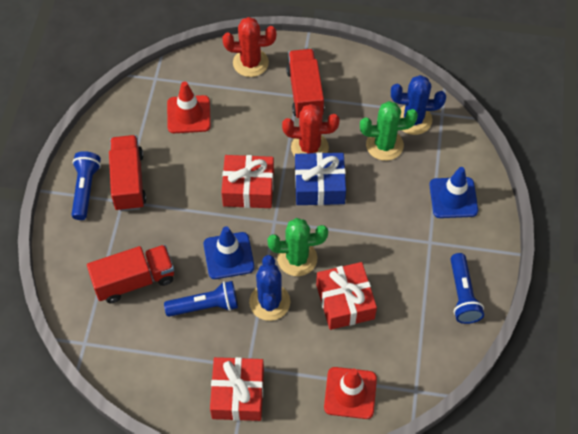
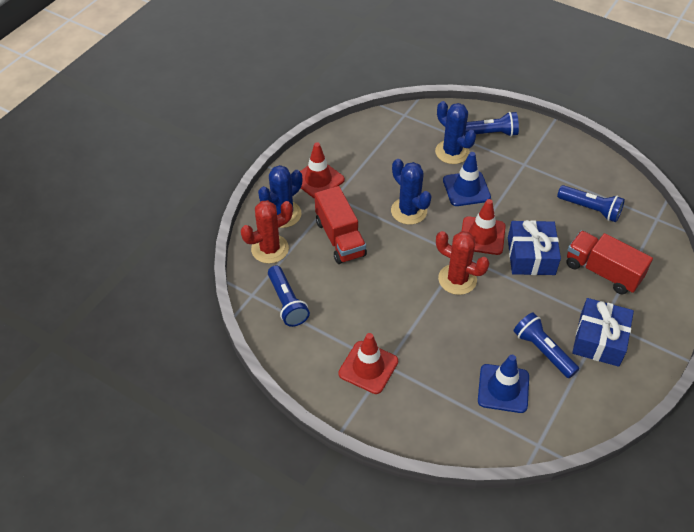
blue cactus: [249,255,290,321] [391,75,446,135] = 2 -> [258,165,302,228] [391,159,431,225] [435,101,476,164] = 3
blue flashlight: [72,151,101,220] [164,281,238,317] [451,253,484,324] = 3 -> [268,265,310,327] [465,112,519,137] [513,313,579,378] [557,185,625,222] = 4
blue gift: [295,152,346,205] = 1 -> [508,220,561,275] [572,298,634,367] = 2
green cactus: [267,218,328,276] [360,101,418,161] = 2 -> none = 0
red gift: [210,357,264,421] [221,155,274,208] [316,262,377,330] = 3 -> none = 0
red traffic cone: [167,81,211,133] [324,367,377,419] = 2 -> [300,143,345,199] [338,333,398,394] [462,199,506,255] = 3
red truck: [87,245,174,303] [109,135,146,211] [286,49,324,118] = 3 -> [315,186,367,264] [567,231,653,294] = 2

